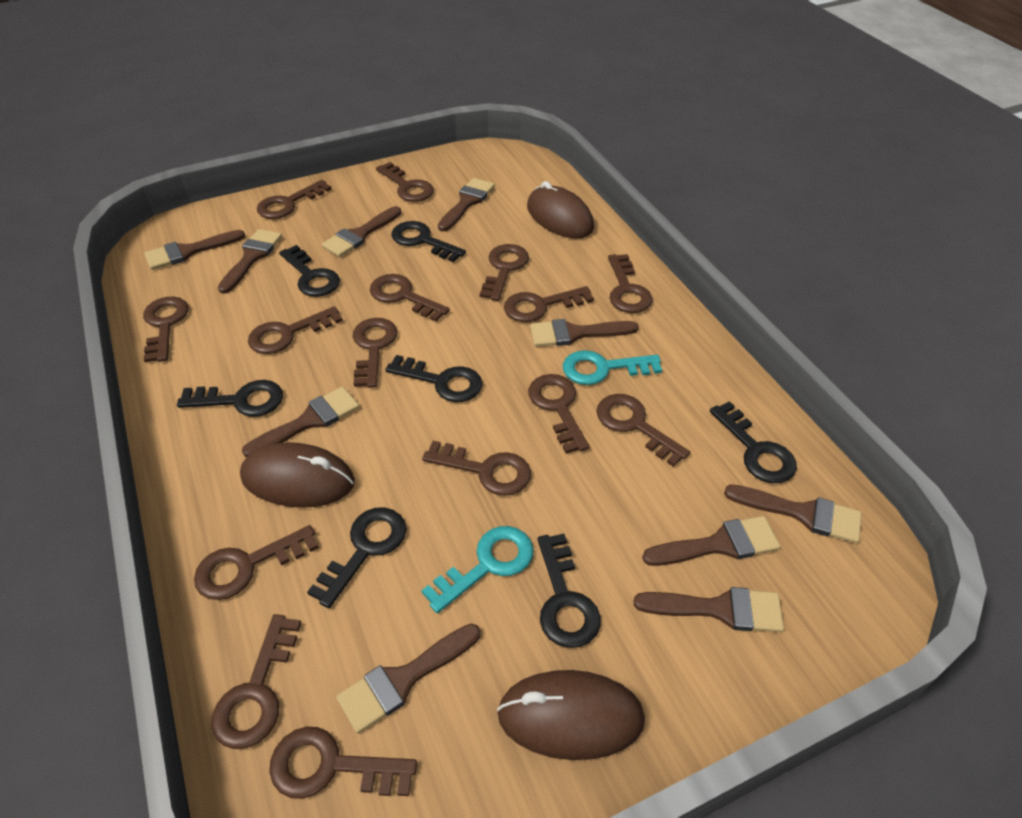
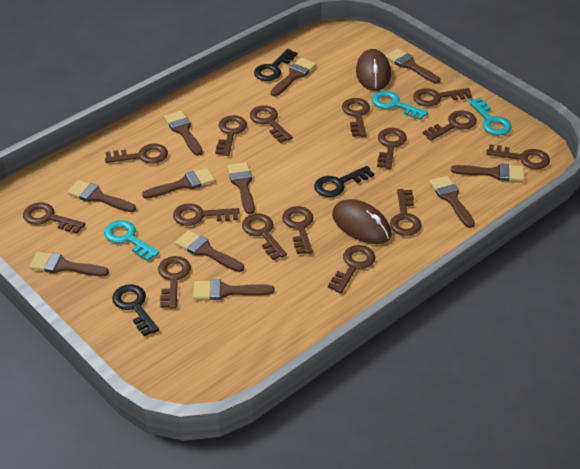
black key: [177,380,283,417] [279,245,340,297] [307,507,406,608] [385,355,483,402] [391,221,466,262] [538,534,601,648] [710,401,797,483] = 7 -> [112,284,159,336] [254,49,298,81] [314,166,374,197] = 3
brown brush: [144,230,245,270] [218,229,282,294] [242,387,360,457] [322,206,402,257] [336,624,481,734] [438,178,495,231] [530,319,639,347] [634,587,784,632] [642,516,780,566] [724,484,862,543] = 10 -> [29,252,109,276] [67,180,136,212] [142,168,215,199] [164,111,203,156] [175,230,244,272] [193,279,274,300] [227,162,255,214] [270,58,316,96] [386,49,440,84] [429,176,475,228] [451,163,524,181] = 11
brown mouse: [240,442,355,508] [497,670,645,760] [527,181,594,238] = 3 -> [332,199,391,244] [356,49,391,91] = 2
turquoise key: [421,526,534,613] [563,350,662,385] = 2 -> [104,220,160,261] [372,91,428,120] [468,97,512,135] = 3

